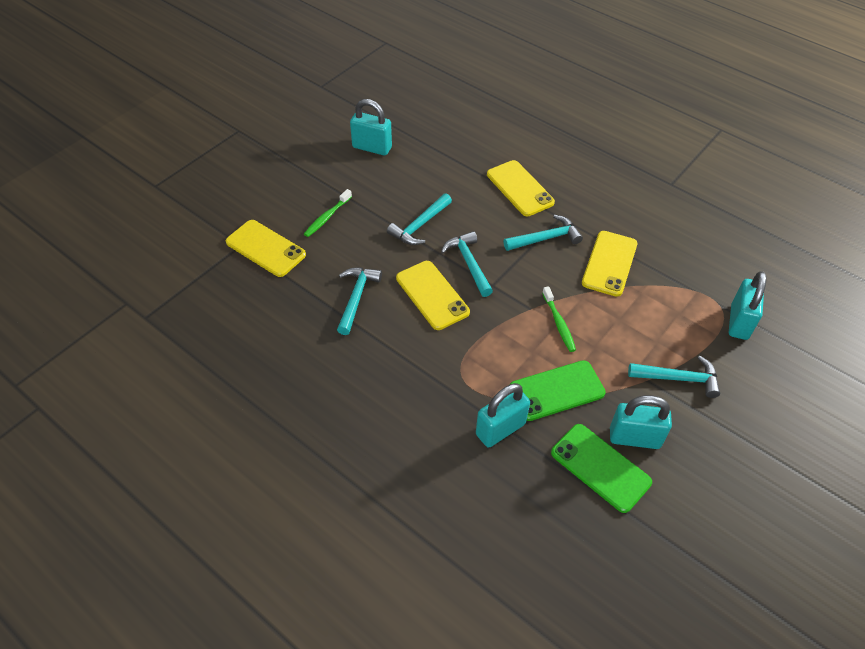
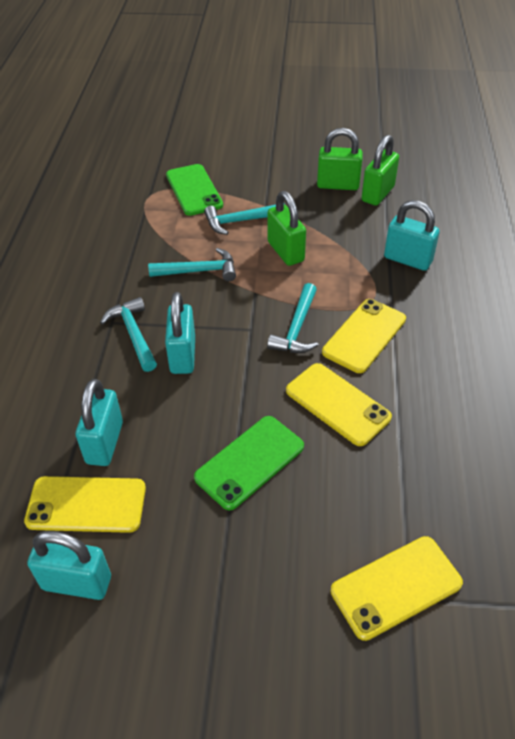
green padlock: none = 0 -> [268,191,306,266] [317,128,363,190] [362,135,399,206] = 3
green toothbrush: [304,189,352,237] [542,286,576,352] = 2 -> none = 0
turquoise hammer: [337,268,382,335] [387,193,452,245] [441,231,493,297] [504,215,583,251] [628,356,720,398] = 5 -> [100,297,157,372] [148,248,236,281] [204,204,285,235] [267,283,319,353] = 4

